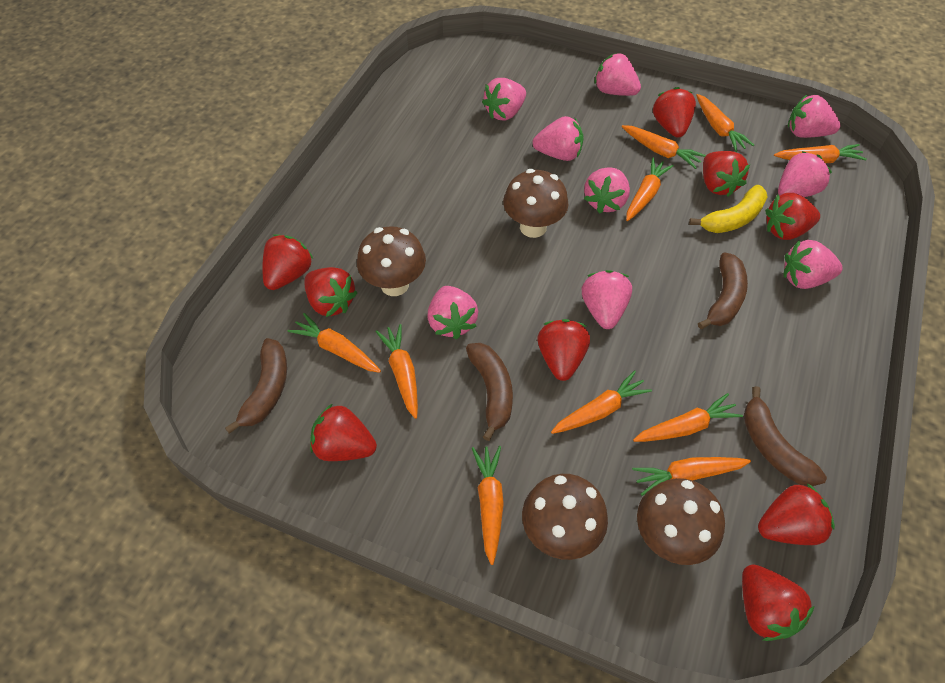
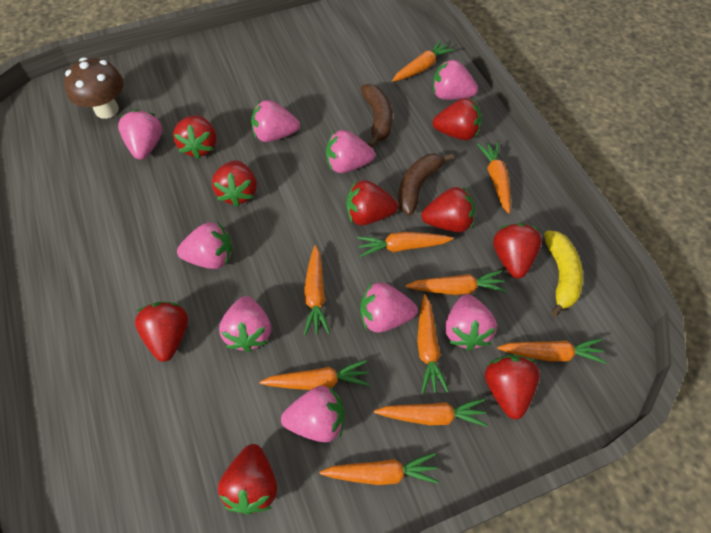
brown banana: [225,338,287,434] [466,343,513,441] [698,252,748,329] [744,386,827,486] = 4 -> [361,84,393,148] [398,153,454,215] = 2
brown mushroom: [357,226,426,296] [503,169,568,238] [522,474,608,560] [637,478,725,565] = 4 -> [64,57,124,119] = 1

